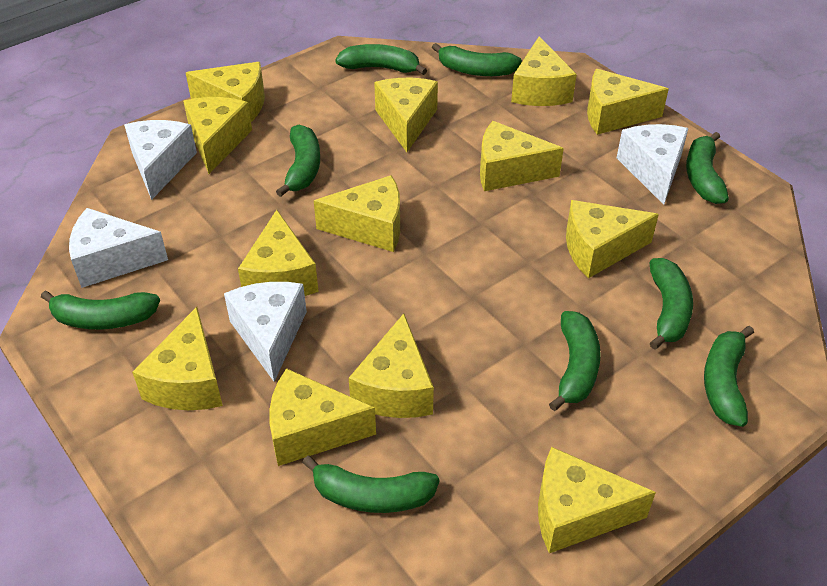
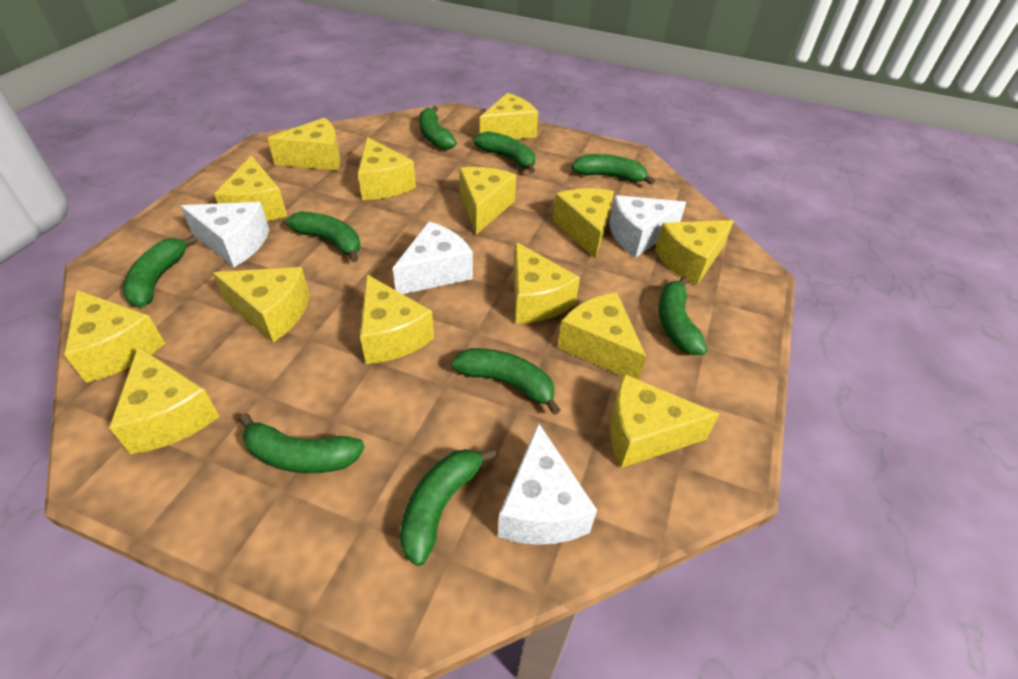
yellow cheese: [132,307,223,410] [183,97,252,174] [186,62,265,122] [238,210,319,296] [269,368,376,466] [314,175,400,252] [349,314,434,418] [374,78,438,152] [480,121,564,191] [511,36,577,106] [538,447,656,553] [566,200,659,278] [587,69,669,135] = 13 -> [64,290,165,383] [109,347,219,454] [213,267,310,343] [214,156,287,221] [267,118,340,171] [358,137,416,200] [360,274,434,364] [459,167,516,235] [480,93,538,139] [514,242,580,323] [553,188,614,259] [557,292,646,380] [610,374,720,468] [655,220,734,285] = 14

